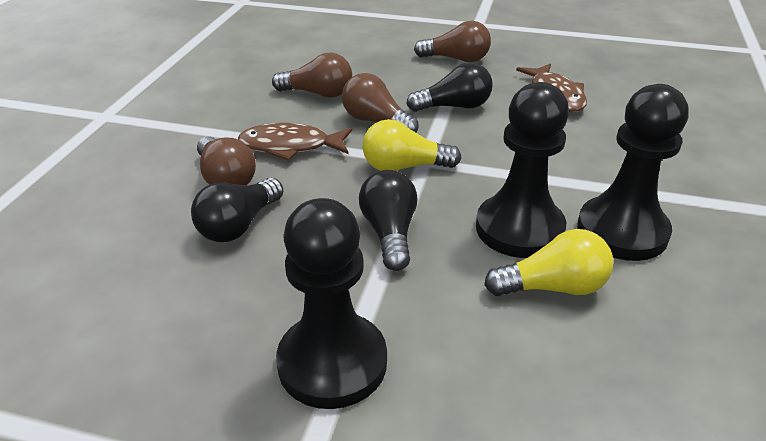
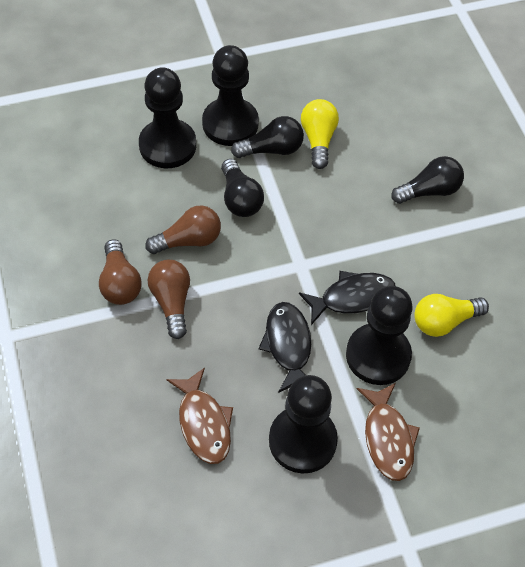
black fish: none = 0 -> [258,302,311,393] [299,271,396,325] = 2
black pawn: [276,198,387,409] [476,82,569,258] [577,84,688,261] = 3 -> [139,67,196,168] [202,45,259,146] [269,375,338,473] [346,286,413,385] = 4
brown light bulb: [197,136,256,185] [272,52,352,98] [342,73,418,132] [414,21,491,62] = 4 -> [99,239,142,305] [145,205,221,254] [148,260,190,339] = 3

